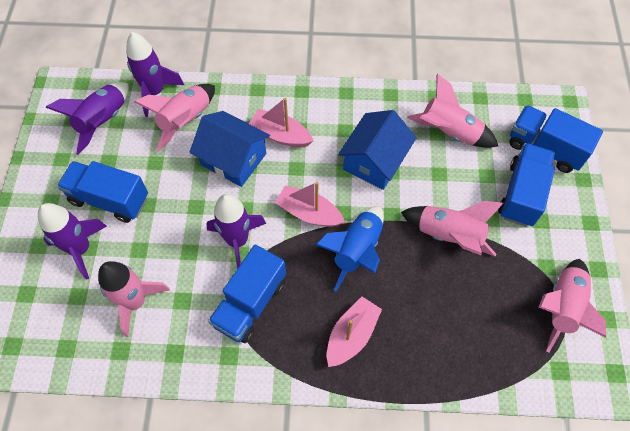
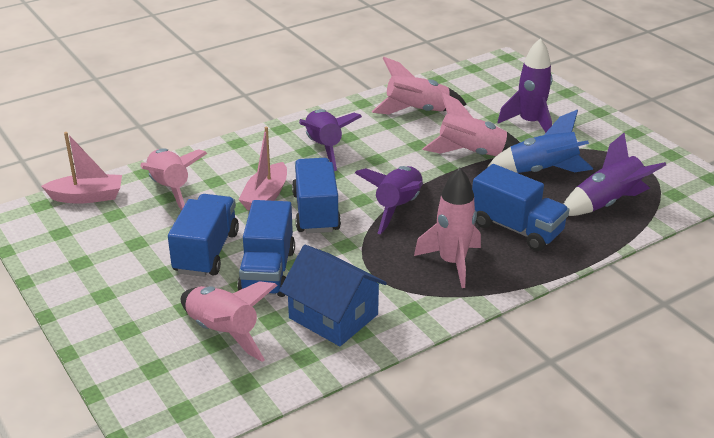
blue house: [190,111,270,187] [338,110,417,190] = 2 -> [279,245,387,346] = 1
pink boat: [249,98,313,147] [275,182,345,227] [327,297,382,367] = 3 -> [41,132,122,204] [239,127,287,211] = 2

